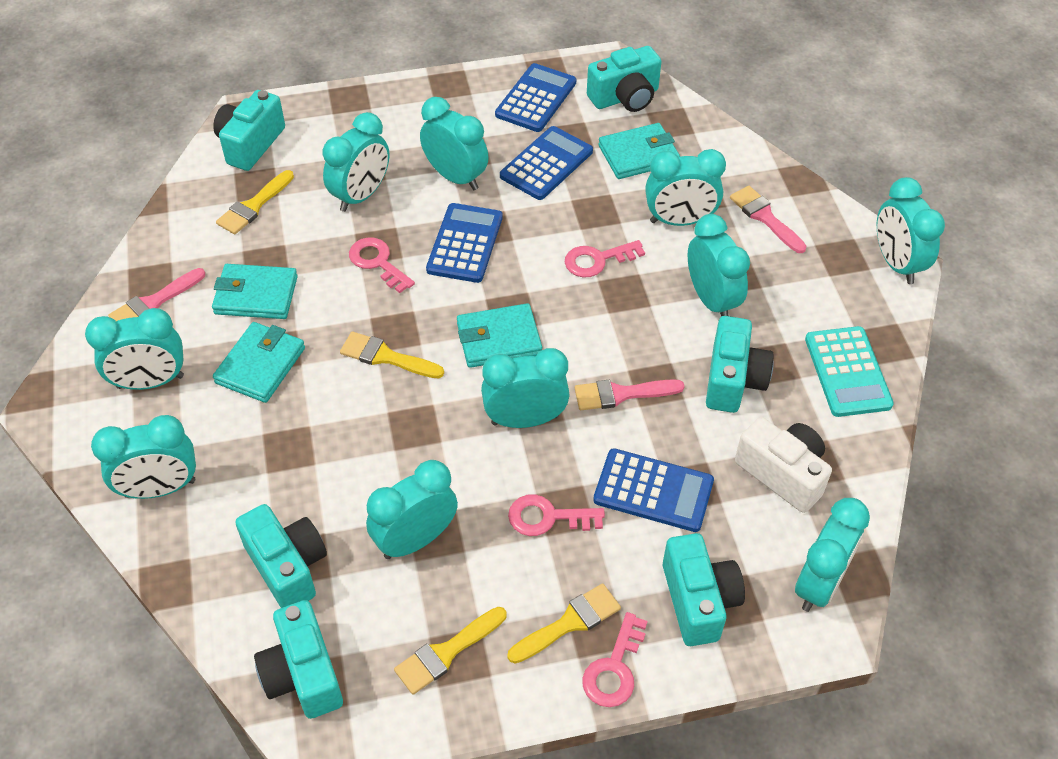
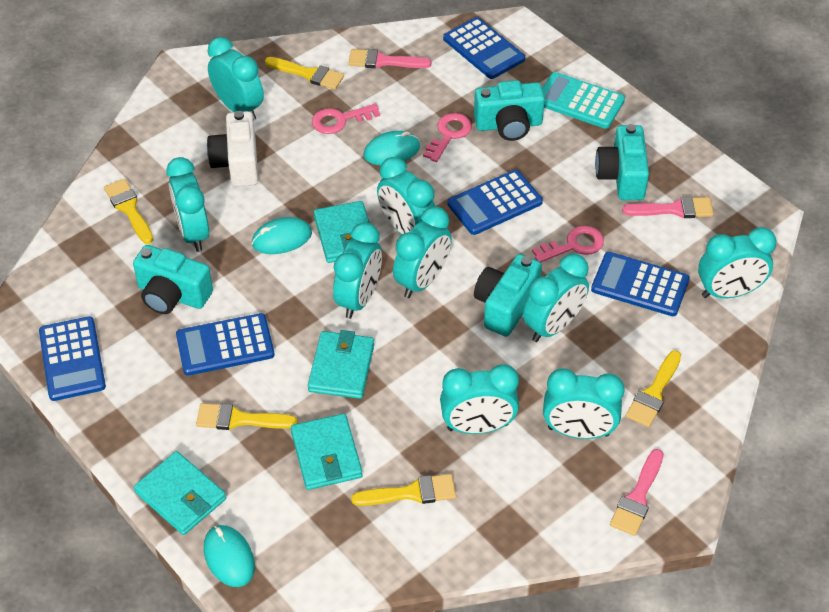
blue calculator: [426,203,503,283] [495,63,576,132] [500,126,593,200] [593,448,714,532] = 4 -> [39,316,106,401] [176,313,274,376] [443,17,525,79] [448,170,543,235] [591,252,690,316] = 5
pink key: [349,237,415,293] [508,494,605,536] [565,240,645,277] [582,612,648,707] = 4 -> [312,104,380,134] [423,113,472,162] [532,226,604,263] = 3
turquoise camera: [213,90,285,171] [235,504,327,608] [254,600,343,719] [587,46,661,112] [663,533,745,646] [706,316,774,413] = 6 -> [133,245,213,314] [474,80,545,141] [474,254,542,337] [595,124,649,200] = 4
turquoise clock: [85,308,184,390] [91,415,196,499] [323,112,389,212] [366,460,458,559] [420,97,489,190] [481,348,570,428] [645,149,726,226] [688,214,750,317] [795,498,870,612] [877,177,945,284] = 10 -> [166,157,209,252] [208,37,264,121] [333,222,382,319] [377,157,435,234] [393,206,452,298] [440,364,519,434] [523,254,589,342] [543,369,625,439] [698,227,776,298] = 9
turquoise mouse: none = 0 -> [204,525,255,587] [252,217,312,254] [363,131,420,165] = 3
yellow brush: [216,170,294,234] [340,332,444,379] [394,607,507,695] [507,583,621,664] = 4 -> [104,179,154,244] [196,403,298,430] [265,57,344,90] [351,474,456,506] [626,350,681,427] = 5

